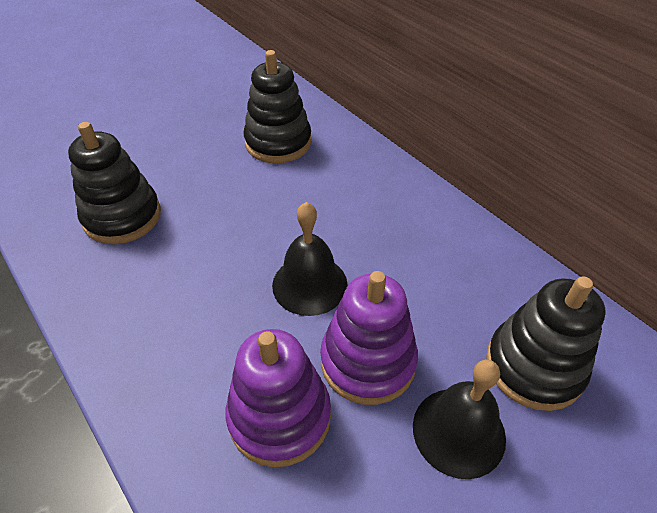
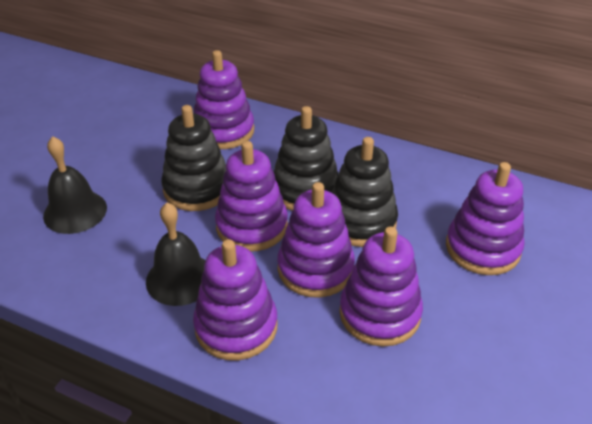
purple stacking toy: [226,329,331,467] [320,271,418,405] = 2 -> [193,239,278,360] [194,50,254,149] [215,141,288,252] [277,182,355,298] [339,226,423,347] [446,162,525,275] = 6

